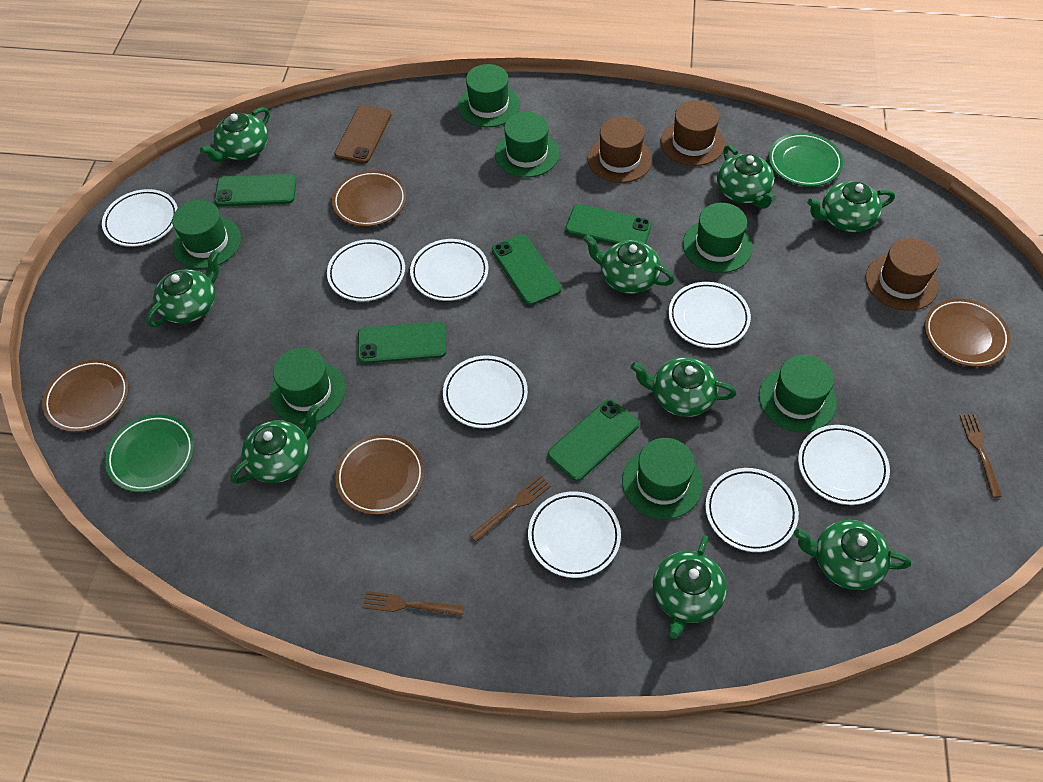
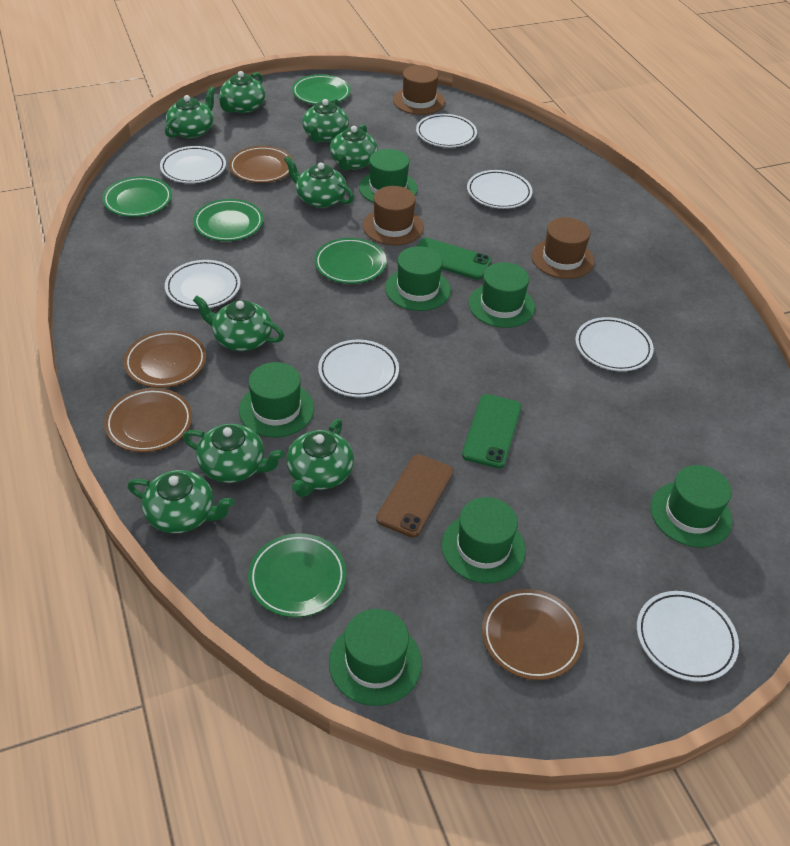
brown fork: [362,591,465,616] [470,475,551,542] [959,414,1002,498] = 3 -> none = 0
green phone: [214,174,297,207] [358,322,447,364] [492,234,562,305] [548,399,639,481] [566,204,652,245] = 5 -> [417,238,492,280] [462,394,522,468] = 2
green plate: [105,414,194,492] [769,133,843,187] = 2 -> [102,176,172,217] [193,199,263,241] [248,533,346,617] [292,75,350,105] [314,238,387,284] = 5
white plate: [102,189,178,247] [327,239,405,302] [410,239,488,301] [443,355,528,428] [528,491,621,578] [668,282,751,348] [705,468,799,552] [798,425,890,505] = 8 -> [160,146,226,183] [165,260,240,309] [318,340,399,397] [416,114,477,147] [467,170,533,209] [576,317,654,371] [637,591,739,682] = 7

